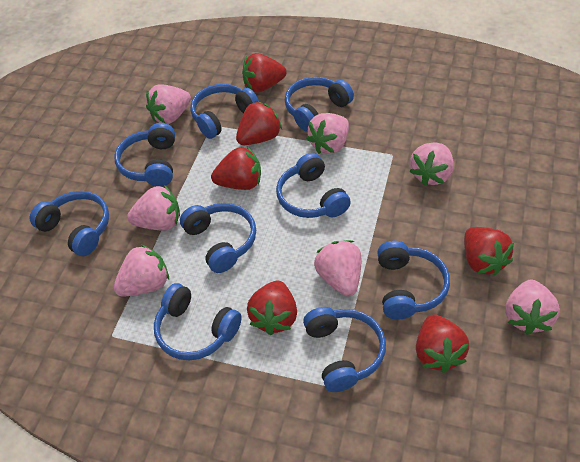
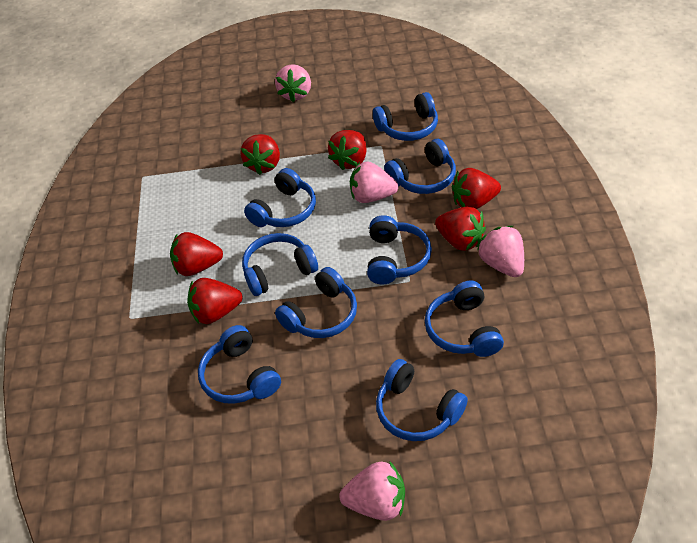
pink strawberry: [114,244,169,297] [127,185,180,231] [146,85,191,124] [306,113,349,154] [314,240,361,296] [409,143,454,186] [505,280,560,335] = 7 -> [275,64,311,102] [339,461,405,521] [350,162,398,203] [477,226,524,277] = 4

